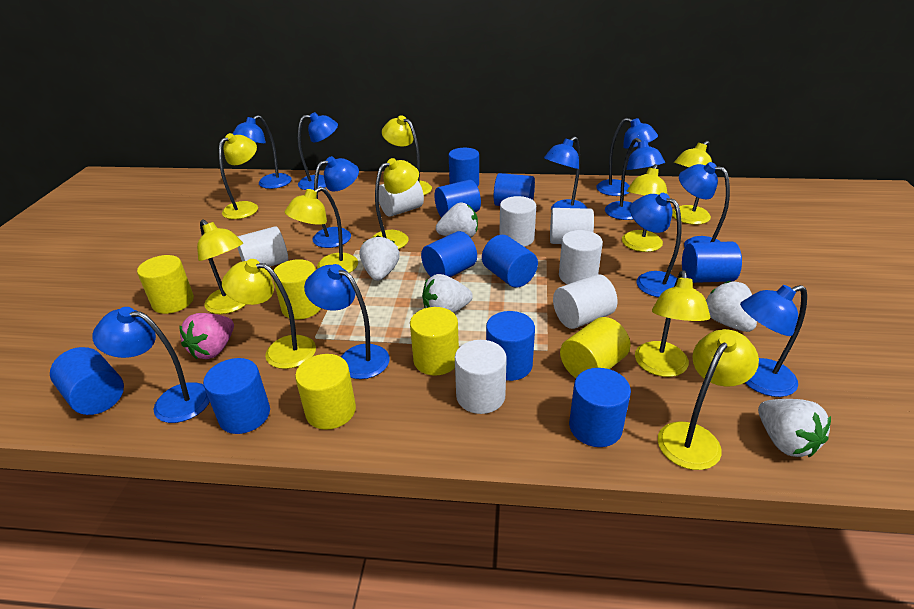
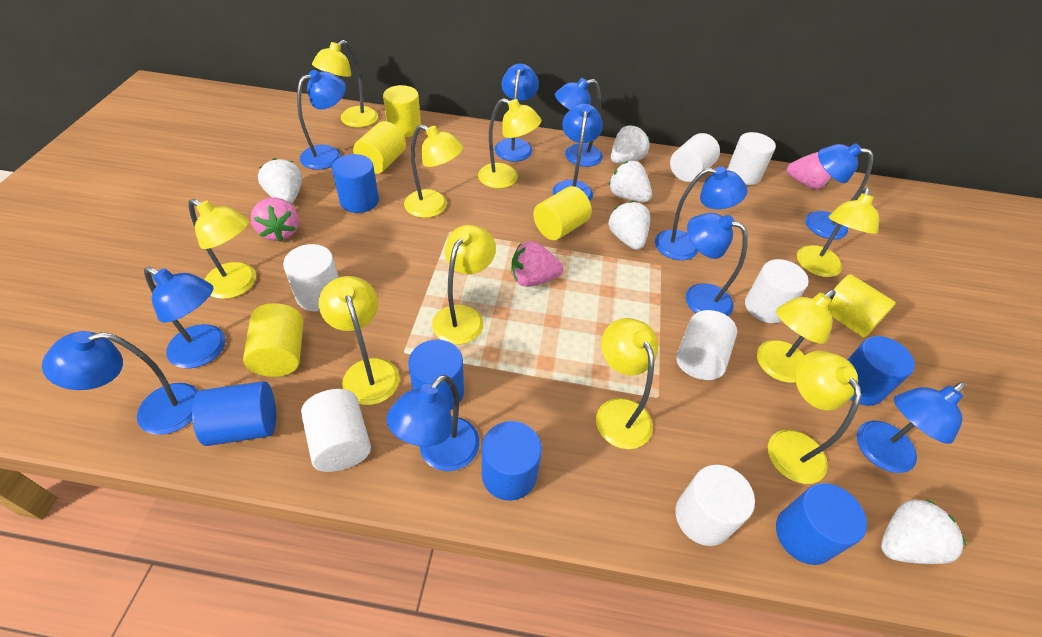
blue cylinder: [50,347,124,415] [203,358,270,434] [421,231,477,277] [434,180,481,218] [449,148,479,187] [482,235,538,288] [486,311,535,381] [494,173,535,206] [569,368,631,447] [682,241,742,283] = 10 -> [192,381,276,446] [332,154,379,213] [408,339,464,411] [482,421,542,501] [776,483,867,565] [847,336,915,406] = 6
pink strawberry: [179,313,234,359] = 1 -> [251,198,299,241] [511,241,563,287] [787,152,832,189] = 3

